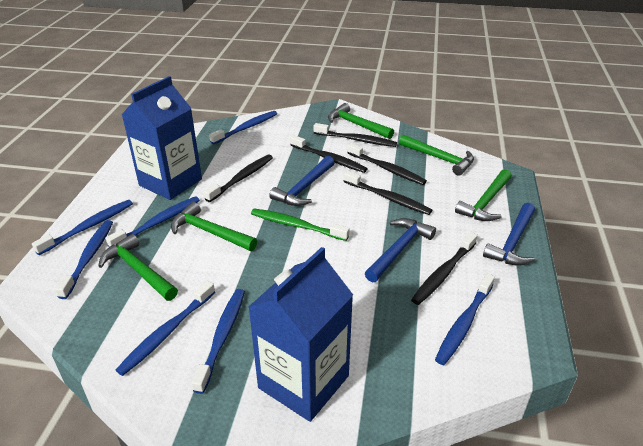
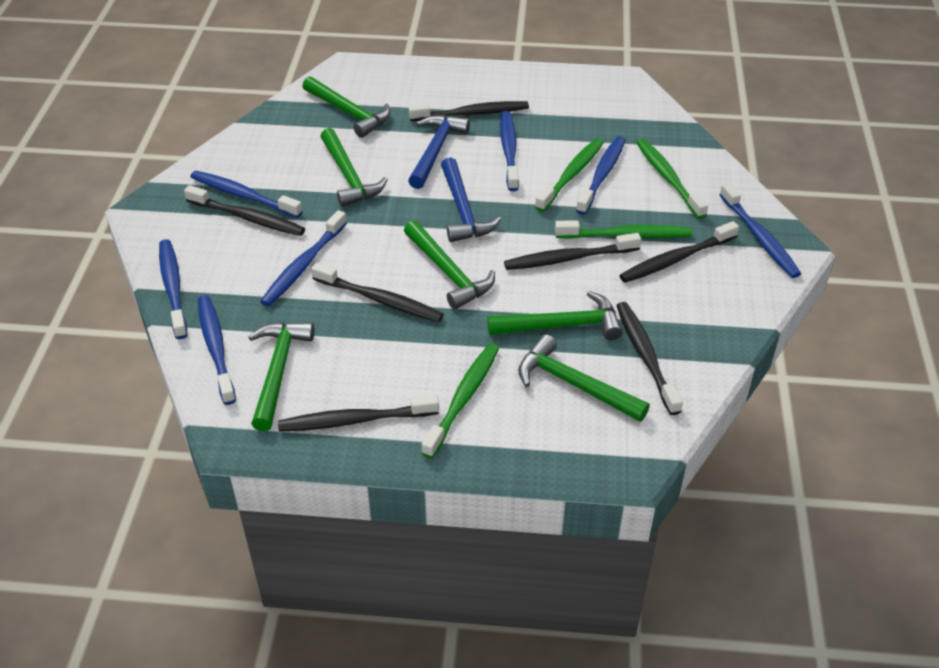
black toothbrush: [204,155,273,202] [290,135,368,173] [314,123,397,147] [344,171,432,215] [347,143,427,185] [411,232,478,305] = 6 -> [184,185,305,236] [278,395,439,432] [311,263,444,322] [409,101,529,121] [504,233,641,270] [616,302,683,415] [619,221,739,283] = 7
blue carton: [121,76,202,200] [249,247,353,422] = 2 -> none = 0
blue hammer: [269,156,334,206] [365,218,436,282] [483,203,535,266] = 3 -> [408,115,470,189] [441,157,501,242] = 2
green hammer: [98,234,178,301] [171,202,257,251] [328,103,394,139] [399,135,474,176] [455,169,512,221] = 5 -> [248,322,314,431] [302,76,390,138] [320,128,388,207] [404,220,495,310] [487,291,623,340] [518,334,650,422] = 6
green toothbrush: [251,208,350,241] = 1 -> [422,343,499,458] [535,138,604,212] [555,221,692,239] [636,139,708,219] = 4

